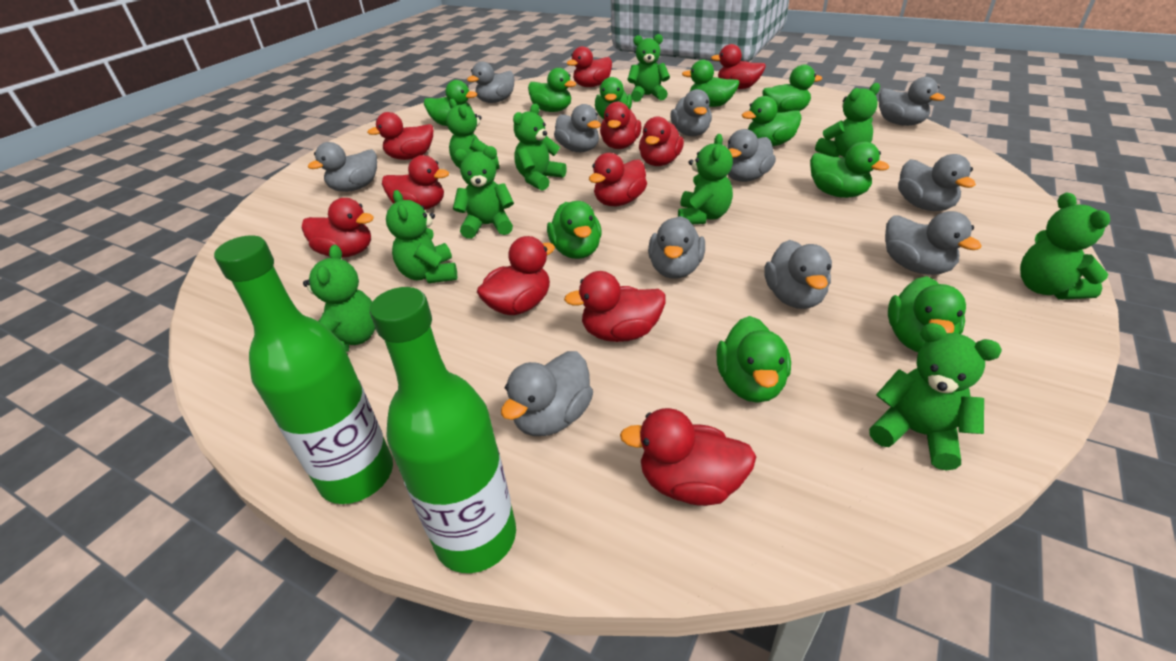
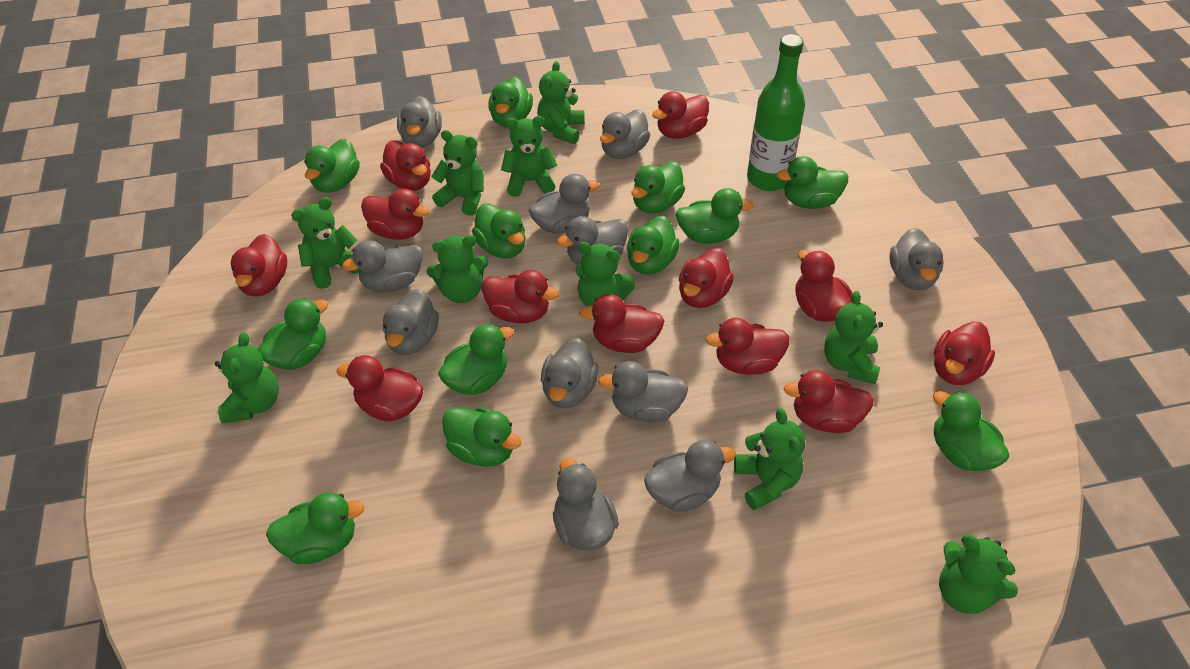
green bottle: [214,235,393,504] [370,287,516,573] = 2 -> [747,34,805,191] = 1
green duck: [424,80,477,126] [528,68,576,112] [547,201,602,259] [595,77,632,119] [682,60,740,107] [716,316,791,403] [742,96,802,146] [762,65,822,113] [810,141,889,198] [888,276,966,352] = 10 -> [258,298,328,370] [266,492,365,564] [304,139,360,193] [438,324,514,395] [442,407,521,467] [472,203,525,258] [488,77,533,127] [627,216,680,275] [632,162,685,214] [676,188,754,244] [776,156,848,209] [933,391,1009,471] = 12
red duck: [302,198,374,258] [367,112,433,160] [382,155,449,210] [477,236,555,315] [564,271,666,342] [567,46,612,87] [589,153,647,206] [600,102,642,149] [620,408,756,506] [639,116,684,166] [711,44,766,89] = 11 -> [231,234,287,296] [337,355,423,421] [361,189,429,240] [380,140,431,191] [482,270,559,323] [579,294,664,353] [652,91,709,139] [679,248,734,308] [706,318,789,375] [783,370,874,433] [795,250,852,322] [934,321,995,385] = 12

